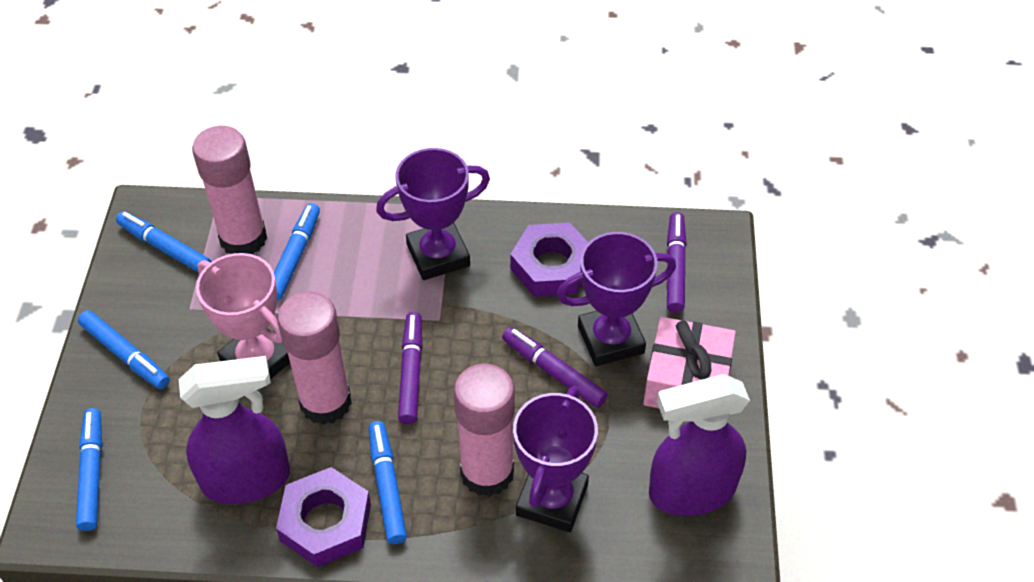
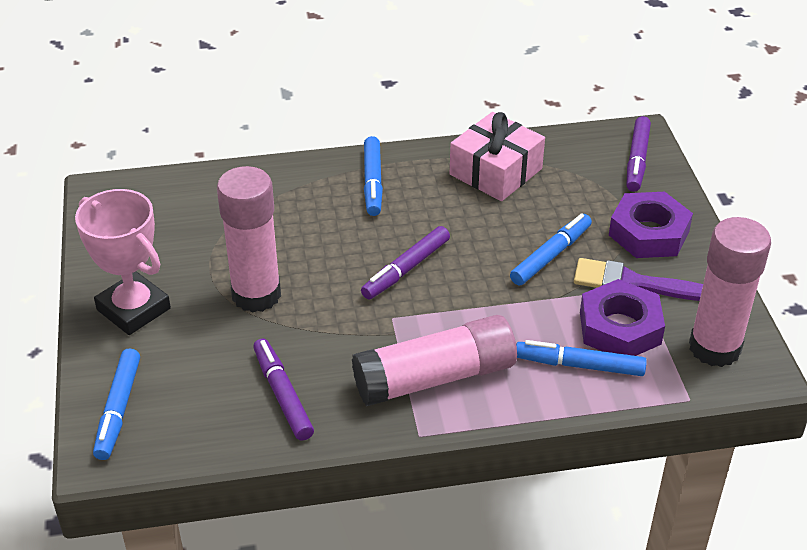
blue marker: [76,408,102,531] [78,310,170,389] [116,211,212,273] [274,203,320,301] [369,421,407,544] = 5 -> [93,349,140,460] [364,136,383,216] [510,213,592,285] [516,340,647,376] = 4
purple brush: none = 0 -> [574,258,703,301] = 1
purple spray bottle: [179,356,290,504] [649,374,750,516] = 2 -> none = 0
purple trophy: [376,148,490,280] [513,386,598,532] [557,232,676,366] = 3 -> none = 0

